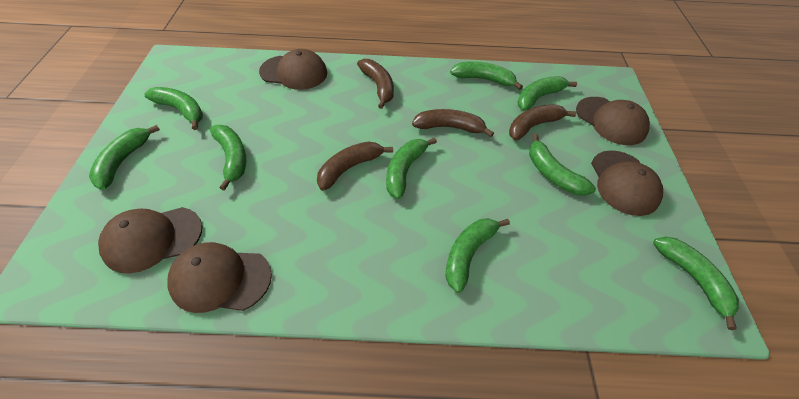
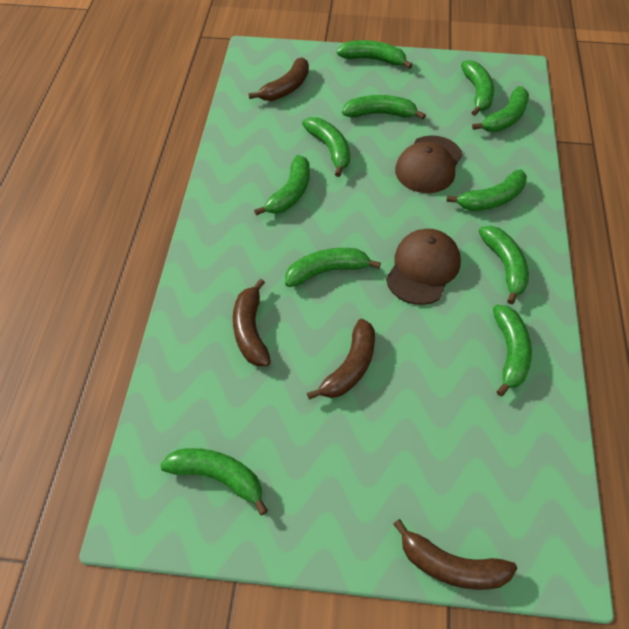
brown cap: [98,207,202,274] [167,242,272,313] [259,49,327,90] [576,97,650,145] [591,150,663,216] = 5 -> [386,229,461,305] [395,135,463,193] = 2
green banana: [89,125,160,190] [144,87,203,130] [210,125,246,191] [386,138,437,199] [446,218,510,293] [450,61,523,90] [517,76,577,111] [529,134,596,196] [653,237,739,330] = 9 -> [160,448,268,515] [254,155,310,216] [285,248,381,287] [302,117,350,177] [336,40,413,69] [342,95,426,119] [446,169,527,211] [461,60,494,116] [472,86,529,132] [479,226,529,304] [493,305,532,397] = 11

